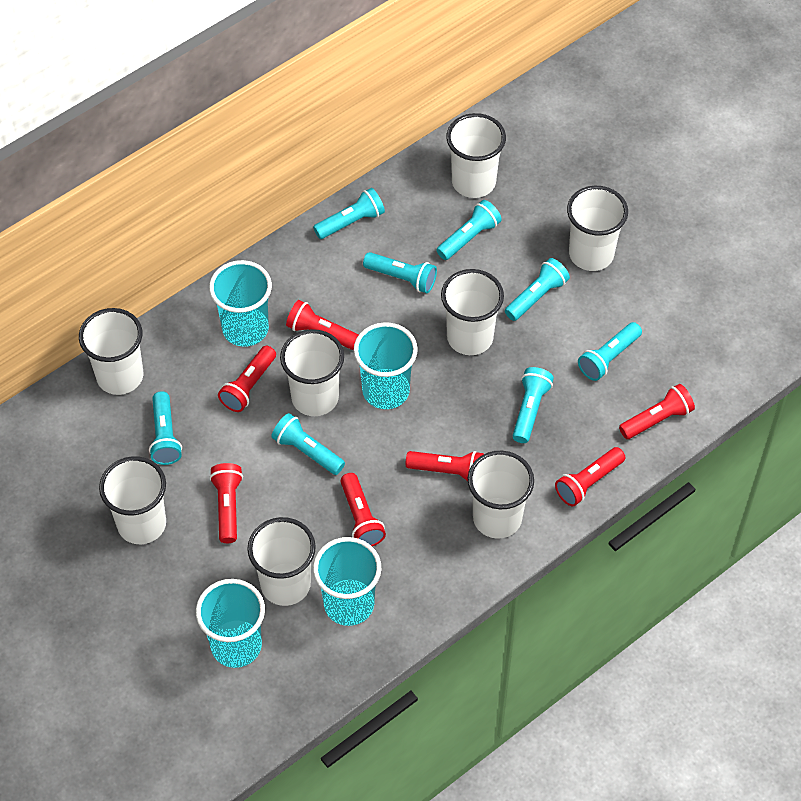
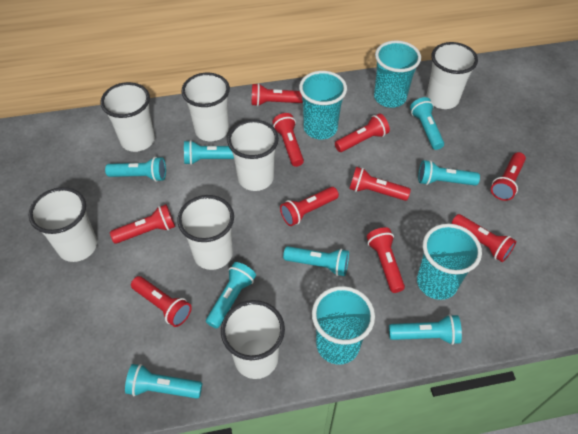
red flashlight: [210,463,243,543] [218,346,276,412] [286,300,359,350] [340,473,386,546] [406,451,484,481] [555,447,626,507] [619,384,695,439] = 7 -> [110,204,175,244] [131,276,192,327] [252,83,303,106] [272,113,304,167] [280,187,339,226] [335,113,390,152] [349,167,411,201] [367,227,405,293] [452,214,516,262] [491,152,526,201] = 10
white cup: [79,308,143,395] [99,456,166,544] [247,517,316,606] [280,329,344,416] [441,269,504,355] [446,113,506,198] [468,451,534,539] [567,186,628,271] = 8 -> [29,187,97,262] [100,82,155,152] [177,195,234,270] [181,73,230,141] [221,300,285,379] [227,120,279,191] [426,42,478,109] = 7

